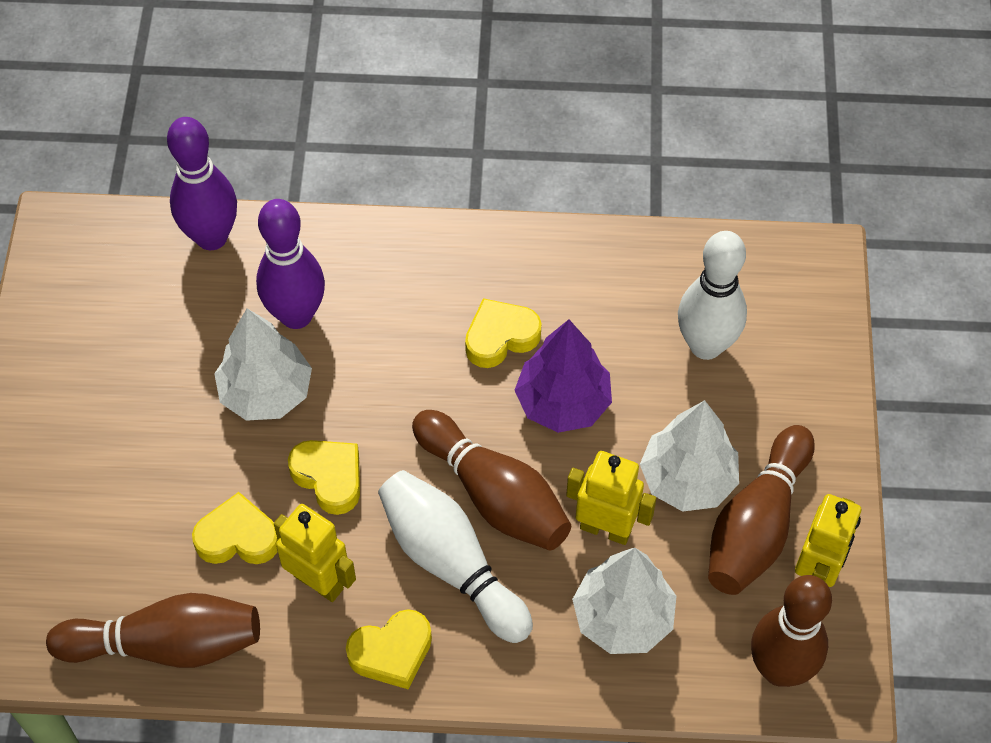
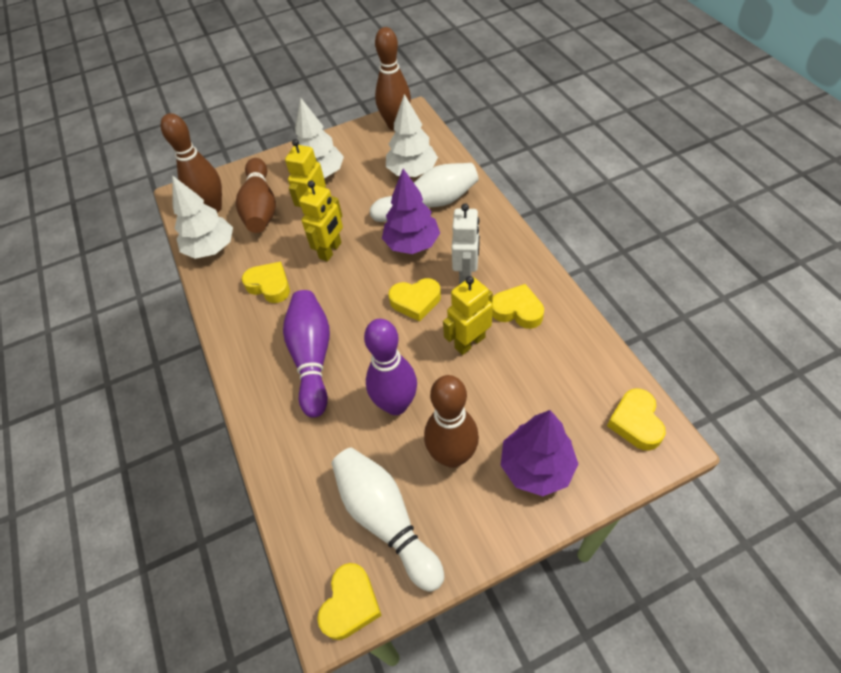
purple tree: [514,319,612,433] = 1 -> [382,169,440,254] [500,410,578,496] = 2
white robot: none = 0 -> [452,204,480,285] = 1
yellow heart: [192,492,278,564] [288,440,360,515] [346,609,432,689] [465,298,541,368] = 4 -> [242,262,290,303] [317,563,382,640] [388,278,441,322] [492,284,544,329] [607,388,666,451] = 5

